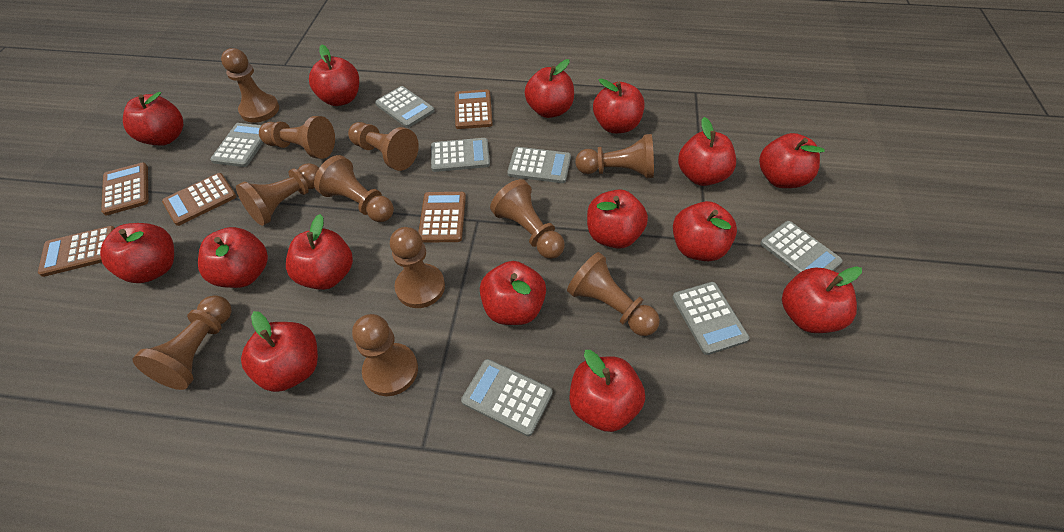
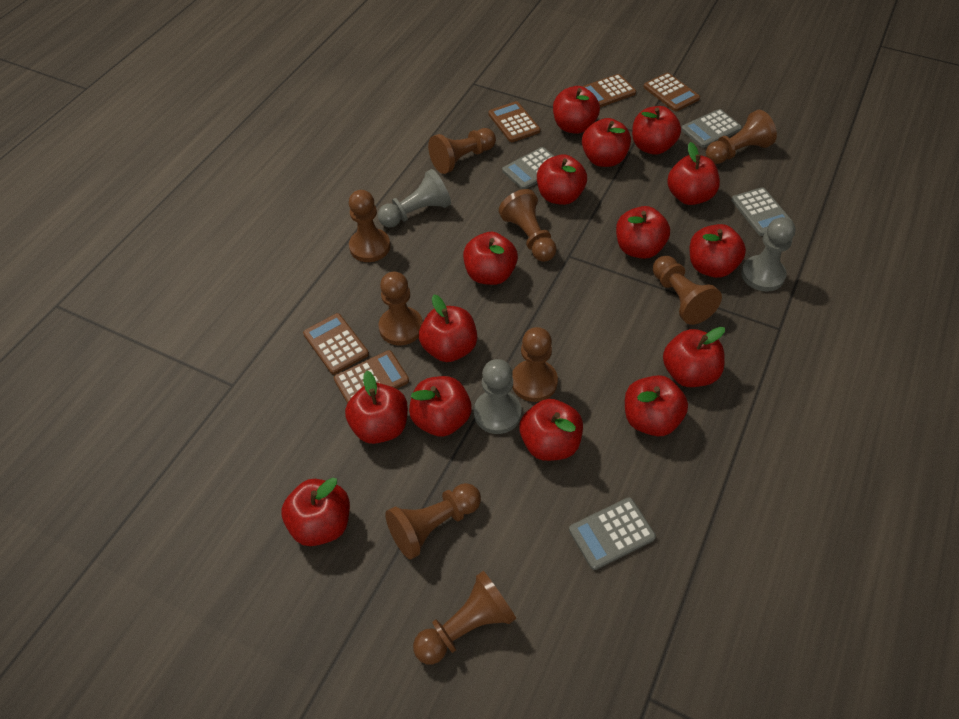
brown pawn: [132,295,232,390] [221,48,279,123] [236,163,319,226] [259,116,335,159] [314,155,394,222] [348,122,419,171] [352,314,418,396] [390,227,445,308] [490,179,565,259] [567,252,660,336] [575,134,654,179] = 11 -> [349,190,390,262] [378,272,423,345] [385,483,481,559] [413,571,517,664] [428,128,496,174] [499,189,557,262] [512,327,558,402] [653,256,722,325] [706,110,777,164] = 9
grey calculator: [210,123,263,167] [375,86,435,128] [431,138,490,172] [461,359,553,436] [507,147,571,183] [672,282,749,355] [760,221,843,274] = 7 -> [502,147,554,189] [569,497,656,570] [681,109,742,148] [731,187,793,236] = 4
grey pawn: none = 0 -> [378,169,451,228] [474,359,521,434] [741,217,795,291] = 3

